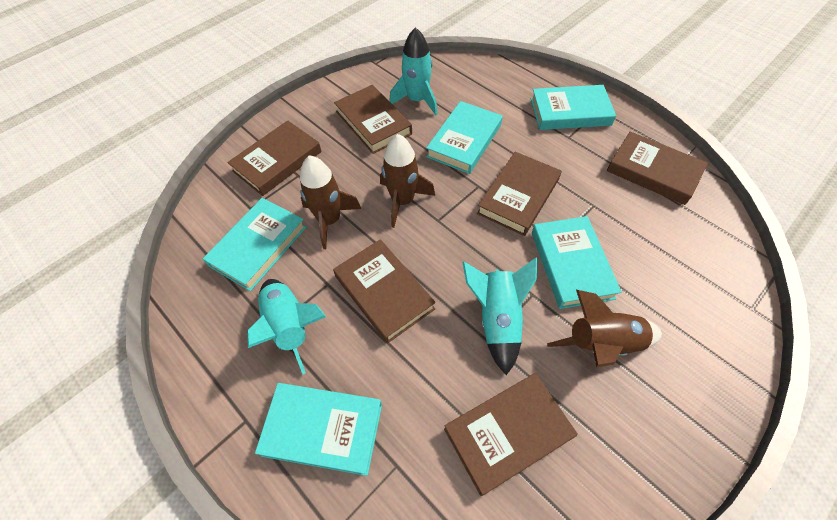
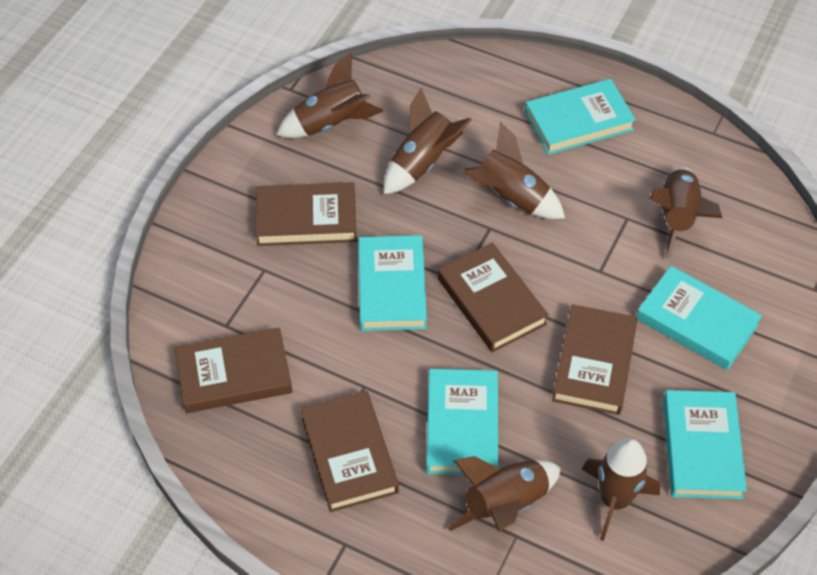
brown book: [227,120,322,196] [333,239,436,343] [334,85,412,154] [444,373,578,496] [477,152,562,236] [607,131,708,205] = 6 -> [175,327,293,413] [256,182,357,246] [301,391,399,512] [438,242,548,353] [552,304,638,415] = 5
brown rocket: [300,155,361,249] [380,134,435,228] [547,290,662,368] = 3 -> [276,53,383,138] [384,88,472,194] [448,456,561,532] [464,121,565,219] [582,438,660,541] [649,167,722,259] = 6
turquoise rocket: [247,279,326,374] [389,27,437,115] [463,257,537,375] = 3 -> none = 0

